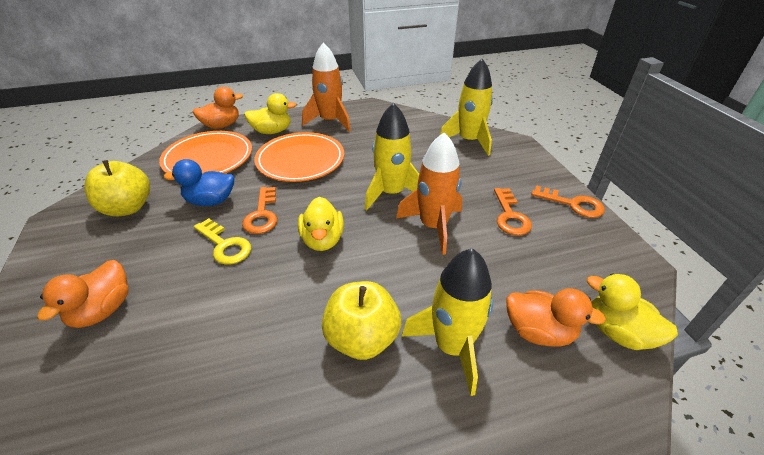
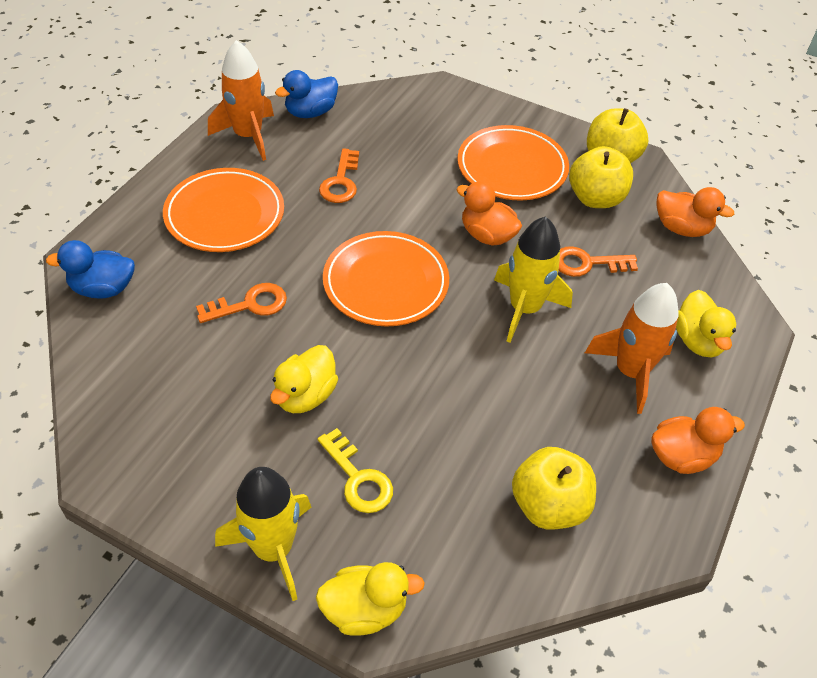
blue duck: [164,159,234,206] = 1 -> [46,240,135,298] [275,70,338,118] = 2
orange plate: [159,131,252,174] [254,132,344,182] = 2 -> [163,168,284,252] [323,231,449,327] [458,125,569,201] = 3
yellow apple: [84,160,150,216] [322,281,401,360] = 2 -> [512,447,596,530] [569,146,633,208] [587,108,648,163] = 3
yellow rocket: [365,103,419,210] [402,248,493,396] [440,59,493,156] = 3 -> [215,467,312,601] [494,216,573,343] = 2

